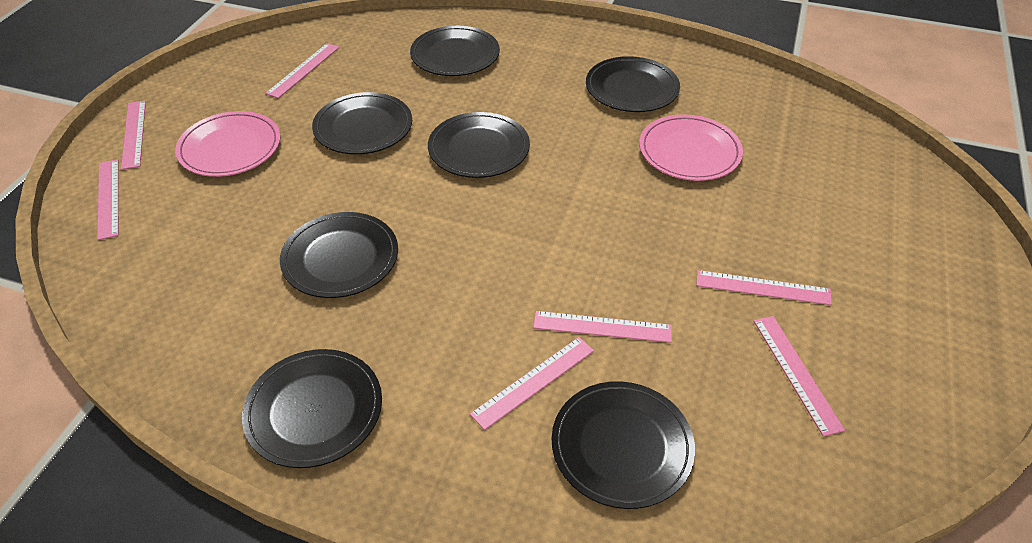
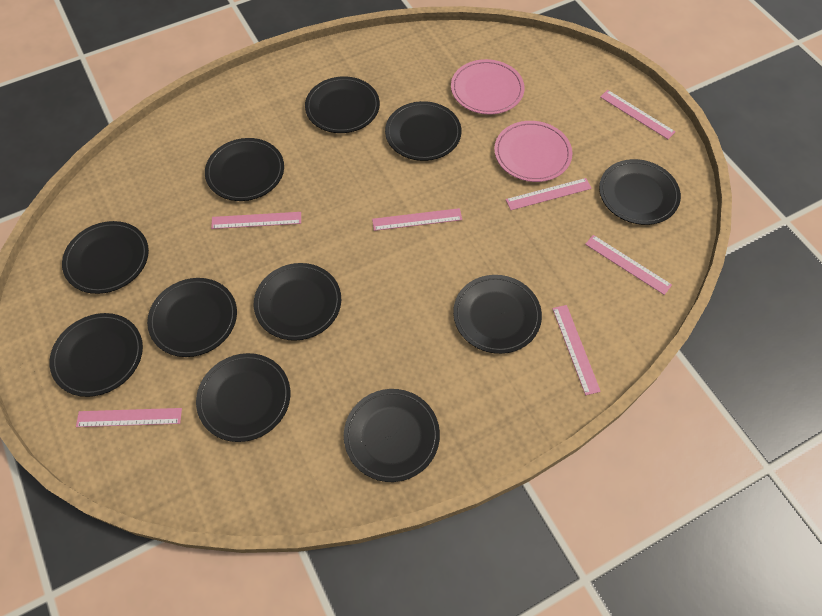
black plate: [242,349,382,468] [280,212,398,298] [312,92,412,154] [410,26,500,76] [428,112,530,178] [552,381,695,509] [586,56,680,112] = 7 -> [49,313,143,397] [62,221,149,294] [147,278,237,357] [196,353,290,442] [205,138,284,201] [254,263,341,341] [305,76,380,133] [344,389,440,482] [385,101,461,161] [453,275,542,354] [599,159,681,225] = 11

